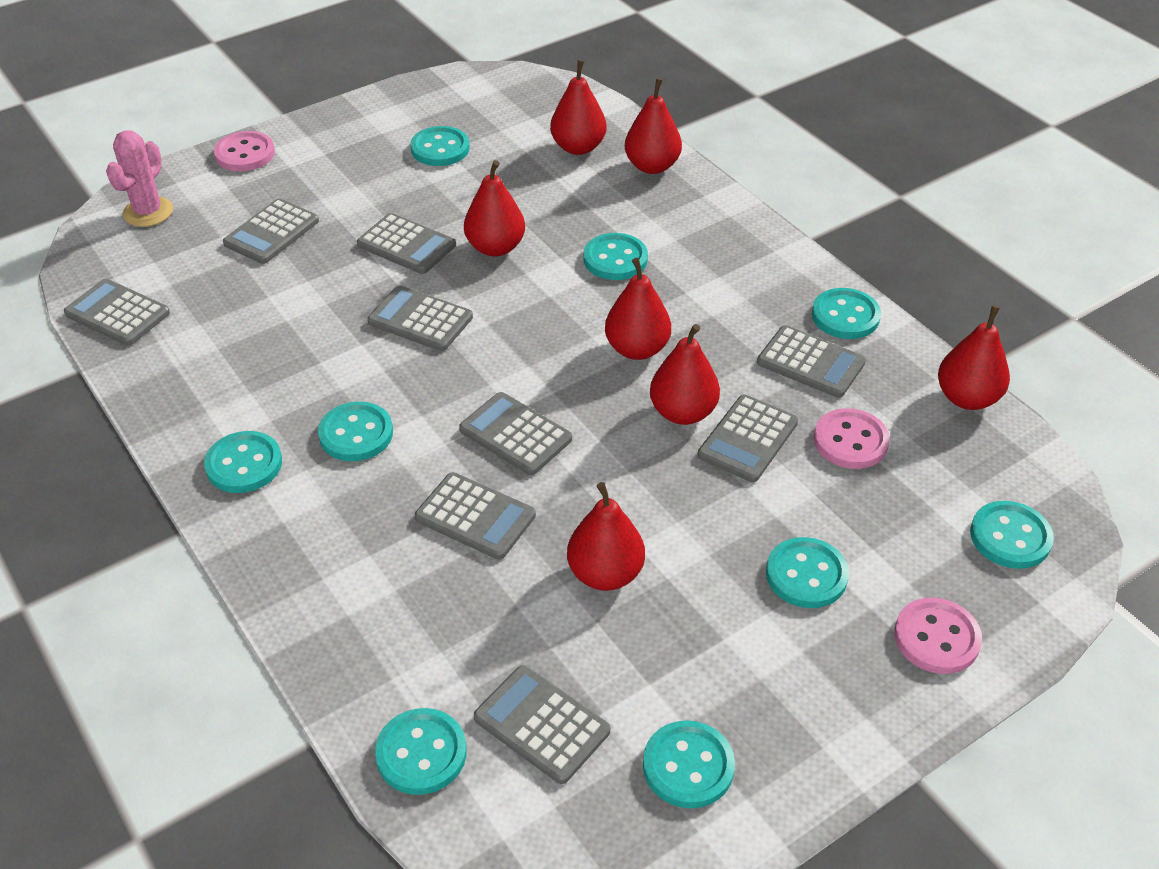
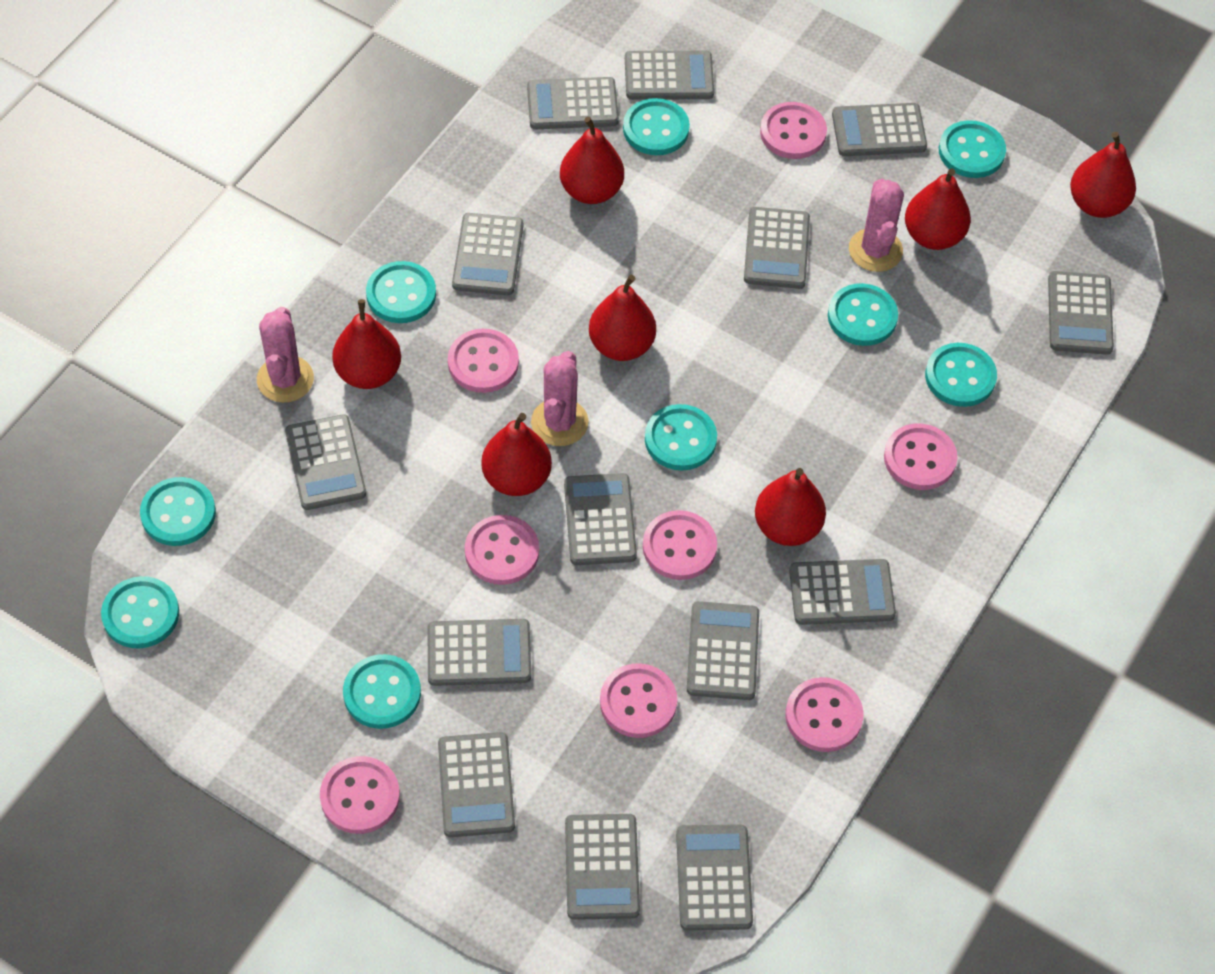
grey calculator: [64,279,170,346] [223,198,319,264] [357,213,456,274] [368,286,473,351] [415,472,536,560] [459,392,572,475] [474,665,610,784] [698,395,798,482] [757,325,866,398] = 9 -> [285,414,366,510] [427,619,531,686] [438,732,515,837] [452,213,523,295] [527,77,619,129] [564,473,637,565] [565,814,640,920] [625,51,714,100] [676,824,753,930] [687,601,759,700] [744,207,810,289] [789,559,896,625] [832,103,927,156] [1048,271,1114,355] = 14
pink button: [214,131,275,171] [814,408,890,469] [894,598,982,674] = 3 -> [320,756,400,834] [448,329,519,393] [465,515,539,585] [600,663,677,738] [643,510,717,580] [760,102,827,159] [785,677,863,752] [884,424,957,490] = 8
pink cactus: [106,131,173,227] = 1 -> [257,307,314,403] [531,351,589,446] [849,179,904,272] = 3

